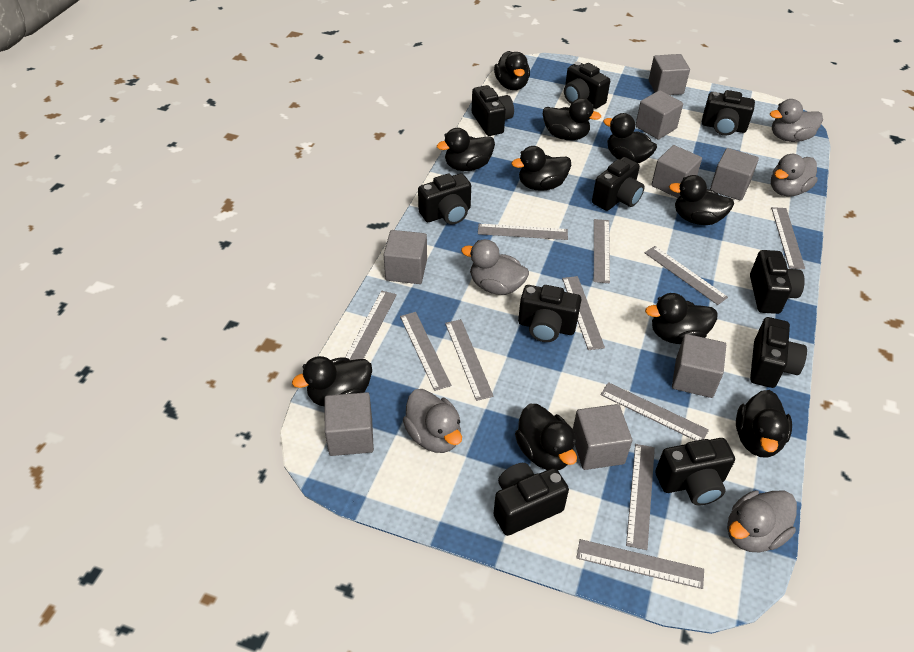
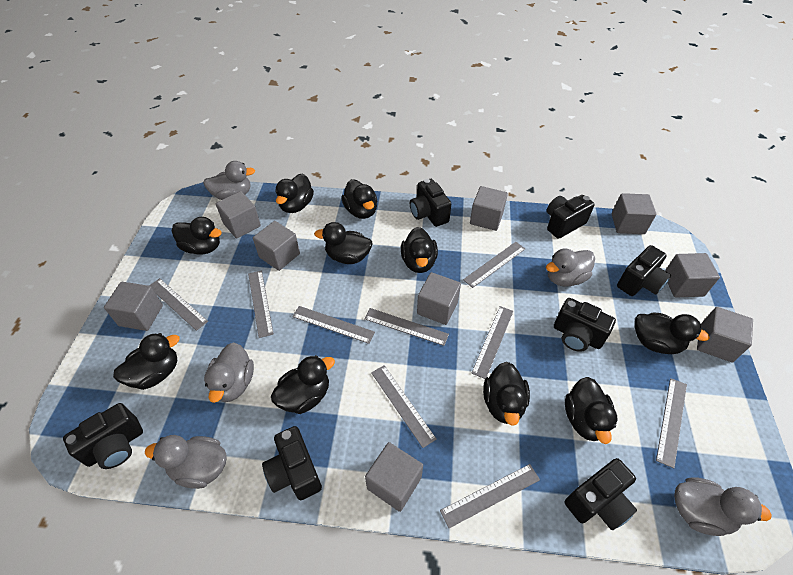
black camera: [418,173,471,224] [472,85,514,136] [493,463,569,536] [518,285,581,342] [564,62,610,109] [592,157,644,211] [655,438,735,505] [702,90,755,136] [750,250,805,314] [750,317,807,388] = 10 -> [63,403,143,469] [262,426,322,500] [410,179,451,227] [547,195,595,239] [554,298,616,352] [565,458,637,530] [617,245,671,296] = 7
grey cube: [325,392,374,456] [384,230,427,284] [573,404,632,470] [635,90,683,140] [649,54,690,95] [651,145,702,198] [672,334,726,398] [710,148,759,201] = 8 -> [104,282,163,331] [216,191,261,239] [253,221,300,271] [365,442,423,512] [417,272,461,325] [470,186,508,231] [612,193,657,234] [665,253,720,297] [697,307,753,362] = 9
grey ruler: [345,291,397,360] [400,312,451,391] [445,319,494,401] [478,223,568,240] [562,276,605,350] [576,539,704,589] [594,219,610,284] [600,382,709,441] [626,444,655,550] [645,246,728,305] [771,207,805,269] = 11 -> [149,278,208,331] [248,270,274,338] [292,306,375,344] [364,308,449,346] [371,365,436,448] [440,464,540,528] [463,242,525,288] [471,306,513,379] [656,378,687,468] = 9

